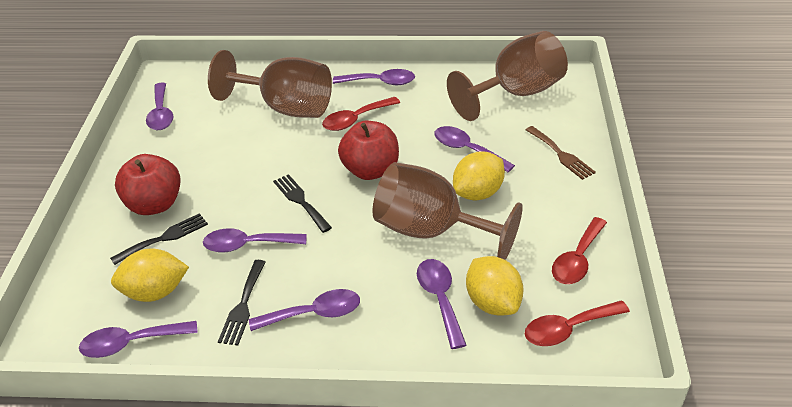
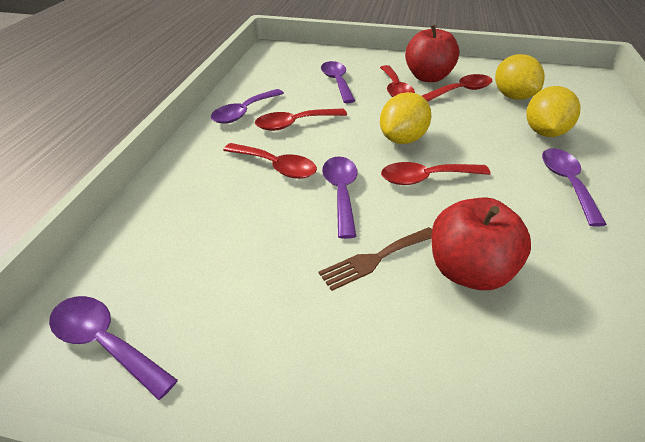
black fork: [110,213,208,265] [218,260,266,345] [273,174,332,233] = 3 -> none = 0
brown goblet: [208,50,332,118] [373,162,523,260] [447,31,568,121] = 3 -> none = 0
purple spoon: [79,321,198,358] [146,83,173,130] [203,228,307,253] [249,289,360,331] [333,69,415,85] [417,259,466,349] [434,126,515,172] = 7 -> [49,296,178,400] [211,89,284,124] [321,61,355,103] [322,157,357,239] [542,148,607,227] = 5
red spoon: [322,97,400,131] [525,301,630,346] [552,217,607,284] = 3 -> [223,143,317,179] [255,108,347,131] [380,65,415,97] [381,162,490,185] [422,74,492,102] = 5

